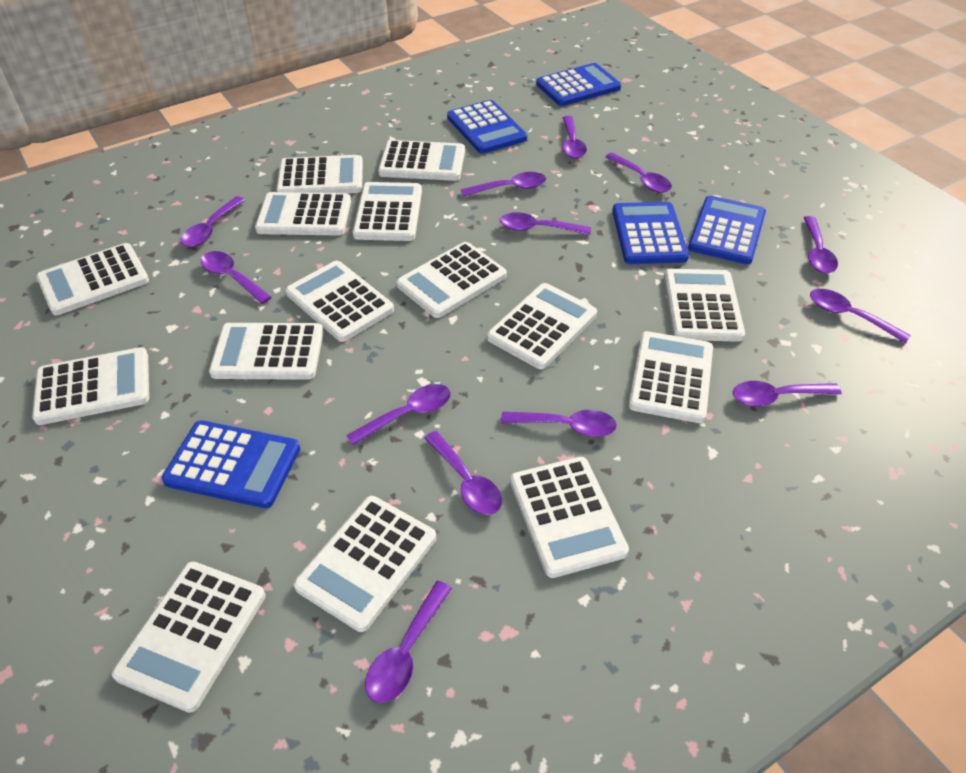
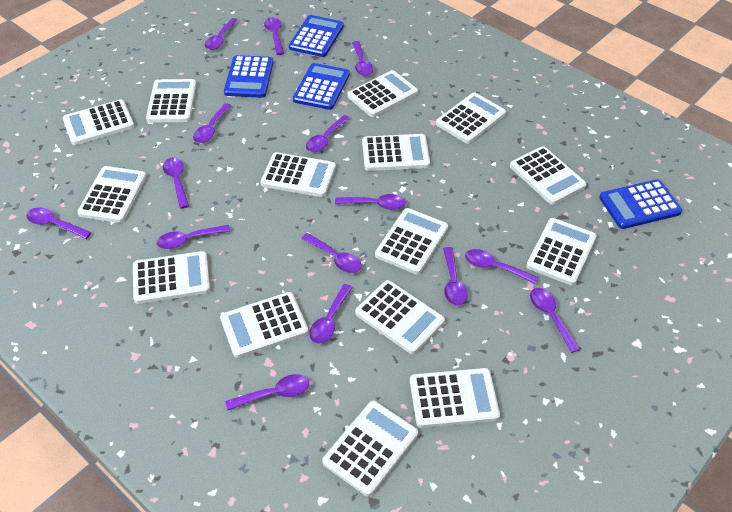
blue calculator: [162,420,300,508] [447,100,527,154] [536,63,621,106] [612,202,689,264] [688,196,766,264] = 5 -> [224,55,274,98] [289,15,344,57] [293,63,350,110] [599,179,682,229] = 4
purple spoon: [180,196,245,247] [201,251,272,304] [346,384,451,445] [365,581,452,703] [424,431,502,515] [461,172,546,197] [500,212,591,235] [501,410,617,437] [562,116,587,159] [605,153,672,193] [733,381,842,406] [804,216,838,273] [810,289,911,343] = 13 -> [27,207,92,239] [157,225,231,249] [163,158,189,209] [193,103,232,143] [205,18,238,50] [225,374,309,410] [264,17,284,55] [301,233,362,273] [306,115,350,152] [309,284,353,344] [335,194,406,210] [352,41,373,76] [443,247,468,306] [465,249,538,284] [530,288,580,353] = 15

